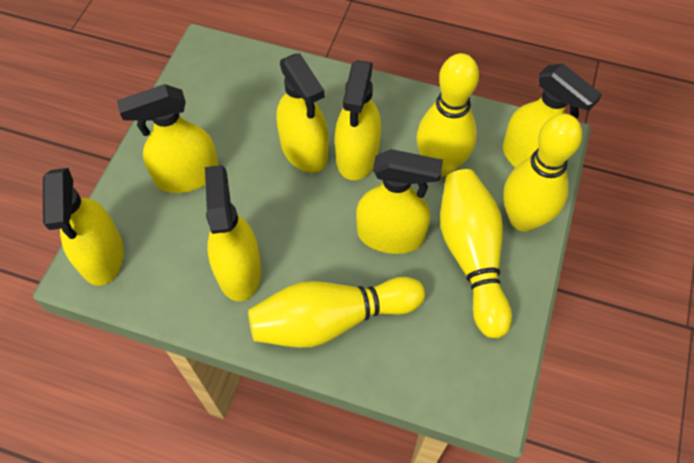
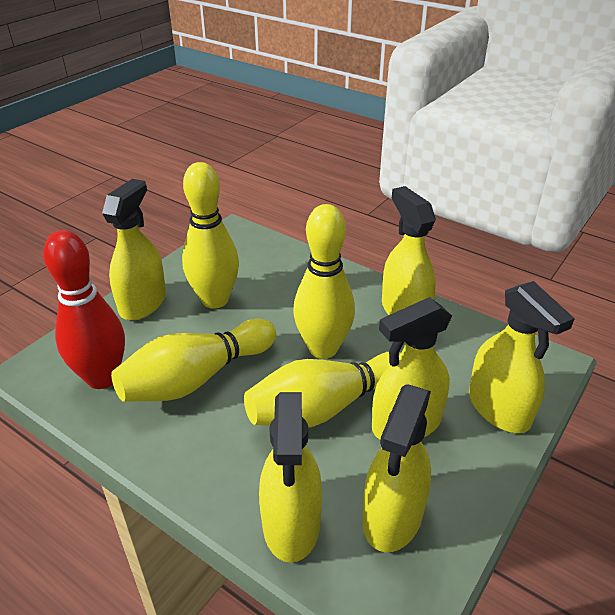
red bowling pin: none = 0 -> [43,230,125,389] = 1
yellow spray bottle: [43,168,124,286] [117,84,219,193] [205,165,262,301] [276,53,328,173] [335,60,381,180] [356,149,443,254] [503,63,602,168] = 7 -> [102,179,166,320] [259,392,322,563] [362,384,431,552] [372,297,452,440] [382,186,436,315] [469,281,575,433] = 6

